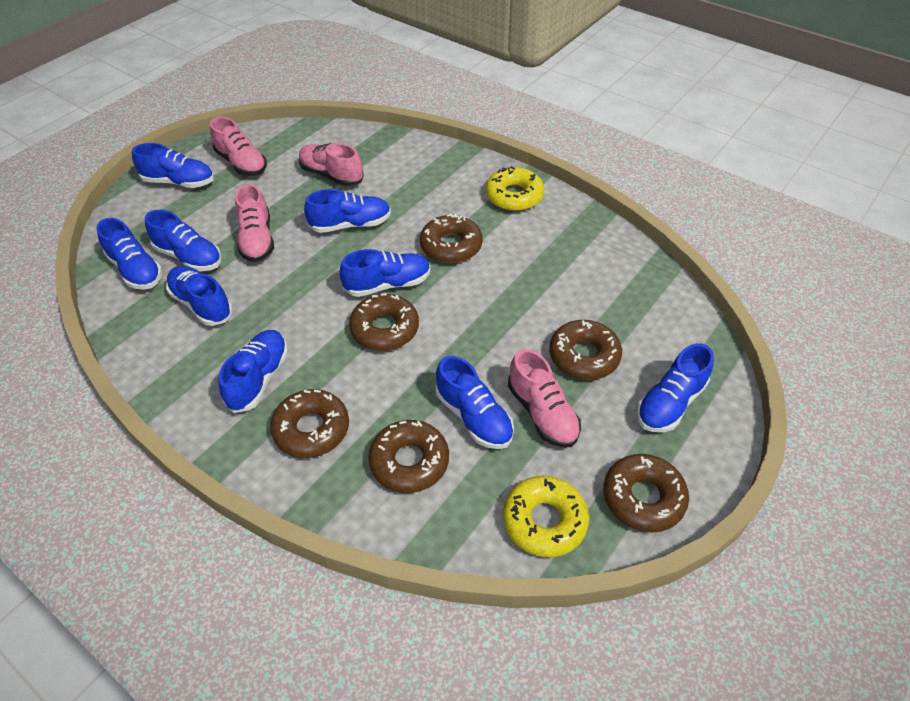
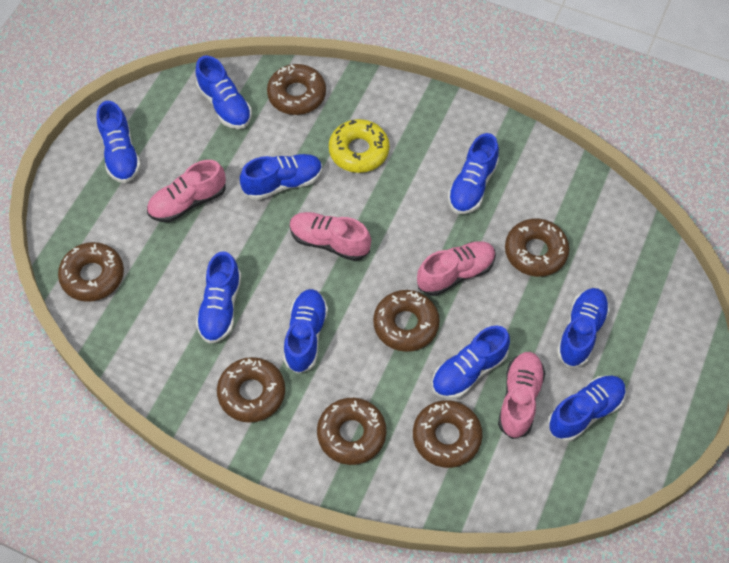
brown donut: [270,389,349,458] [349,293,419,351] [368,420,449,493] [420,214,483,263] [549,320,622,380] [603,454,689,532] = 6 -> [58,242,124,302] [217,357,285,423] [267,64,326,115] [317,398,386,465] [373,290,440,352] [413,400,482,468] [505,219,569,277] = 7
yellow donut: [485,166,545,211] [503,476,589,557] = 2 -> [329,119,389,173] = 1

